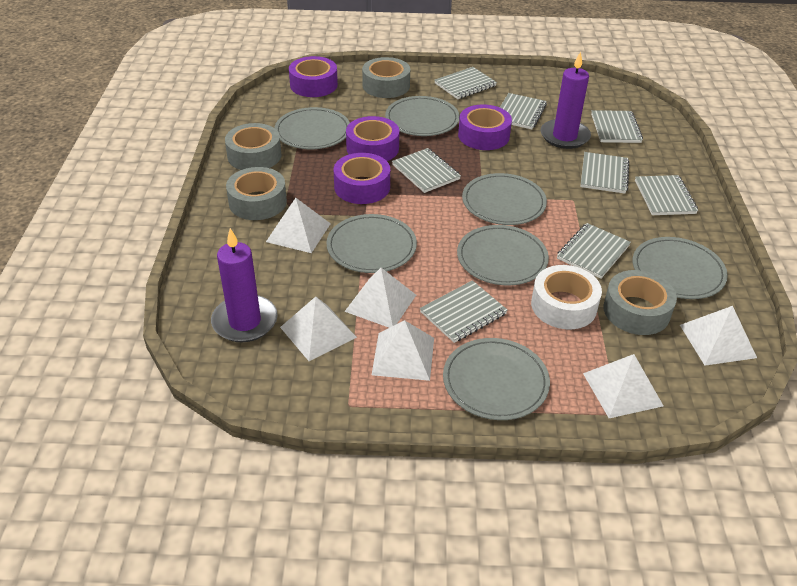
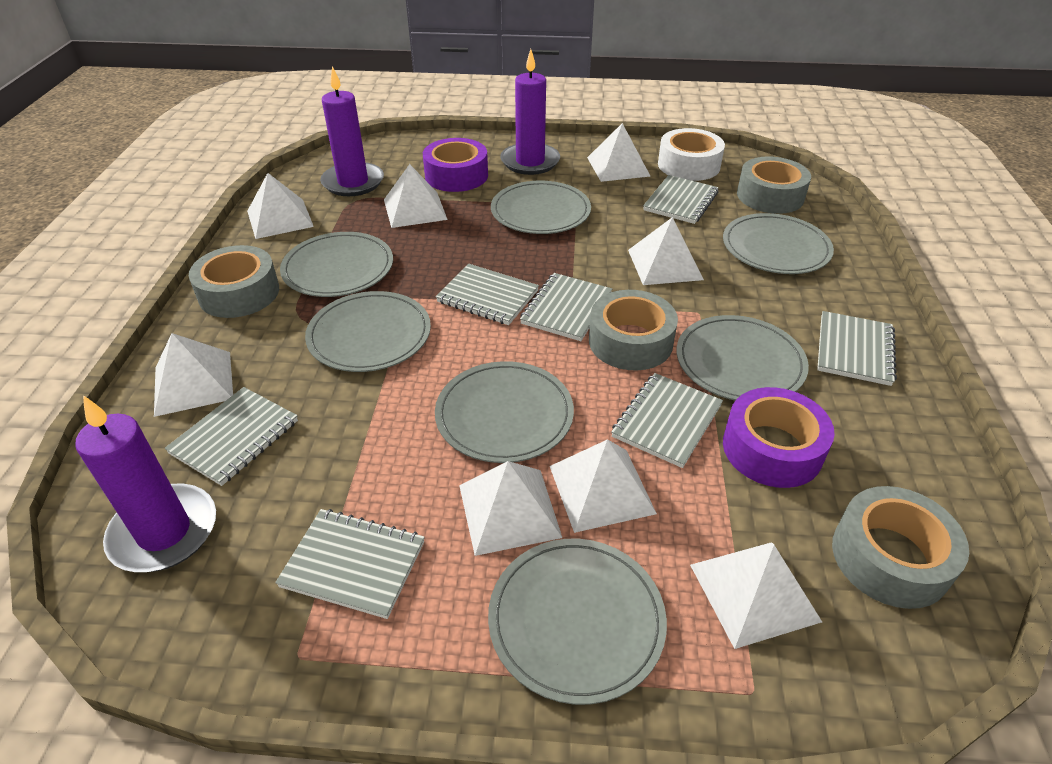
grey notebook: [392,148,461,193] [420,280,507,343] [435,67,497,99] [500,93,547,129] [557,223,631,279] [581,152,629,194] [591,110,643,143] [635,175,698,215] = 8 -> [164,387,298,486] [275,509,425,619] [436,264,539,325] [520,273,612,341] [611,373,723,468] [643,175,719,224] [817,311,897,386] = 7
purple candle: [211,228,278,342] [540,51,591,149] = 2 -> [75,395,216,572] [320,66,384,196] [500,49,560,175] = 3
purple tape: [289,56,338,97] [334,153,390,204] [346,116,399,161] [458,104,512,150] = 4 -> [423,138,488,192] [723,387,835,488] = 2
white pyramid: [266,198,331,253] [280,297,357,361] [344,268,416,328] [372,320,434,381] [583,354,663,418] [680,306,757,366] = 6 -> [154,333,233,417] [247,173,314,239] [384,164,448,228] [459,461,562,556] [550,439,657,533] [587,123,651,182] [628,217,704,285] [690,542,822,649] = 8

